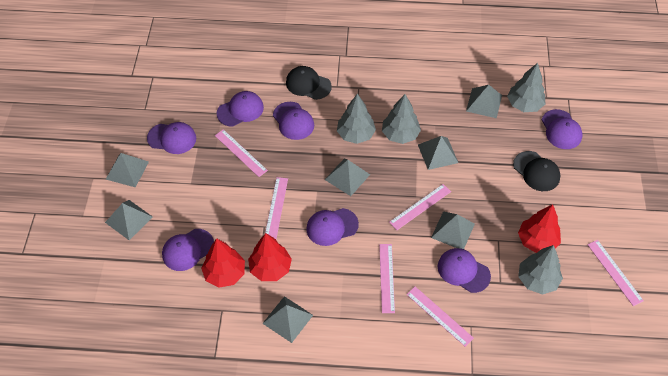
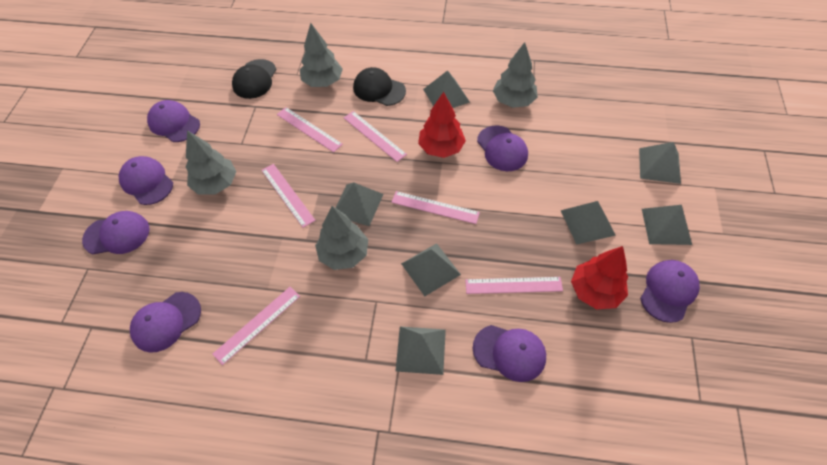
red tree: [201,238,245,288] [248,233,292,281] [518,204,561,253] = 3 -> [418,92,466,158] [571,246,628,309] = 2

